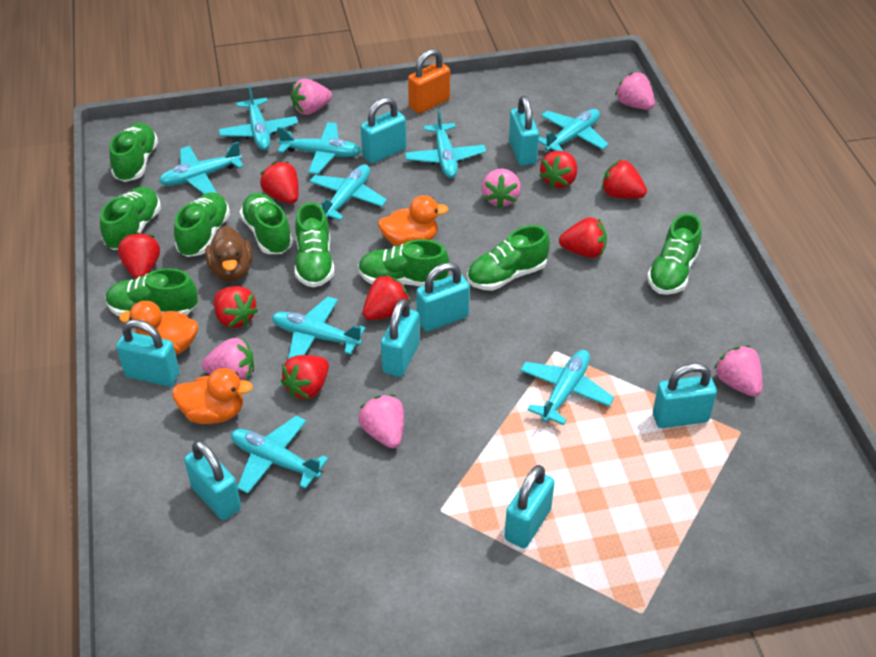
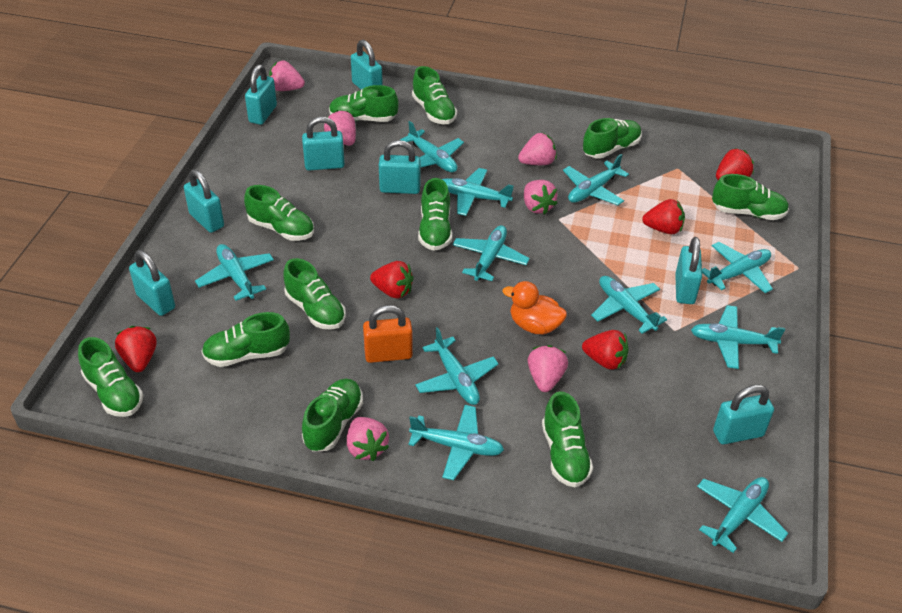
brown duck: [205,226,253,282] = 1 -> none = 0
green shoe: [100,187,161,250] [106,268,198,316] [109,123,158,182] [174,192,230,257] [240,193,293,254] [295,202,334,287] [358,239,449,287] [467,225,550,291] [647,213,702,295] = 9 -> [78,337,143,417] [202,312,290,367] [244,185,314,241] [283,258,346,330] [302,379,363,452] [329,85,399,122] [412,66,457,124] [418,178,452,251] [542,391,593,487] [583,118,642,159] [712,174,789,220] = 11
orange duck: [119,301,198,354] [172,368,253,424] [378,195,449,246] = 3 -> [502,281,567,334] = 1
red strawberry: [118,232,160,279] [214,286,258,328] [260,162,299,204] [281,355,329,399] [363,274,411,320] [539,151,577,189] [559,217,607,258] [602,160,647,199] = 8 -> [115,326,157,372] [370,261,414,299] [582,330,629,370] [642,199,685,234] [716,148,754,180] = 5
turquoise plane: [159,141,244,194] [219,85,298,150] [231,416,328,494] [272,297,365,359] [277,122,361,174] [309,164,387,221] [405,109,486,178] [520,350,614,425] [538,109,609,152] = 9 -> [195,244,274,301] [400,121,464,172] [408,405,504,480] [415,327,499,405] [442,168,514,216] [453,225,530,281] [563,154,629,205] [591,276,667,334] [691,305,785,369] [697,477,788,553] [702,242,773,293] = 11

